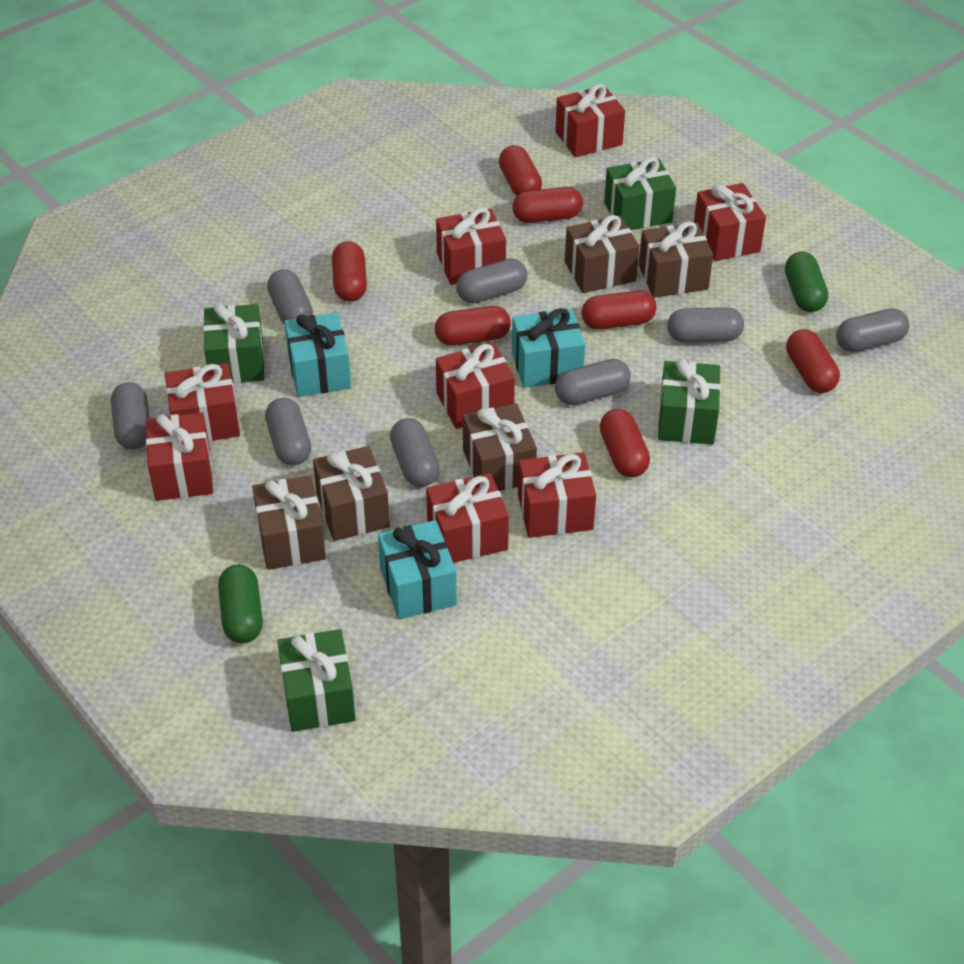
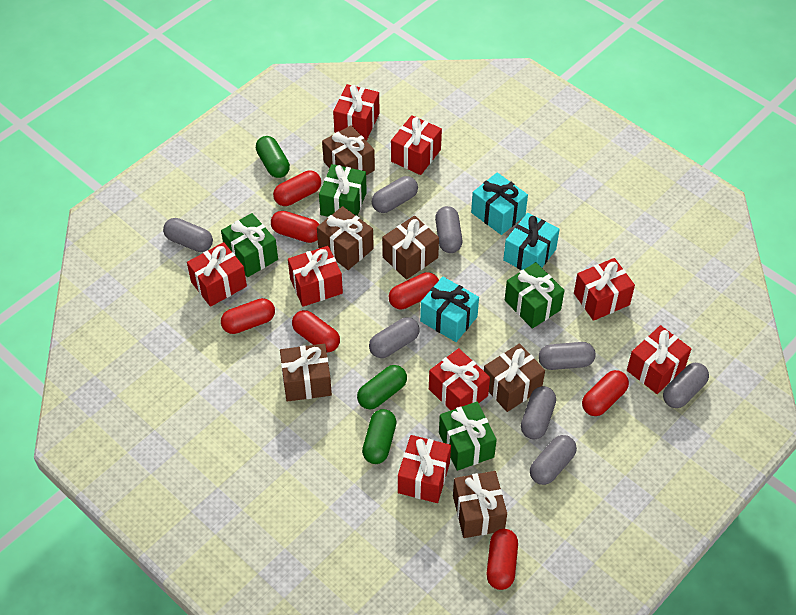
brown gift: [252,475,326,570] [313,446,390,541] [463,403,537,491] [565,215,639,293] [639,221,713,298] = 5 -> [280,344,332,402] [317,206,374,270] [322,125,375,175] [382,215,439,280] [453,471,507,538] [484,343,545,412] = 6
green capsule: [218,565,263,643] [785,251,828,312] = 2 -> [256,136,290,178] [357,365,407,410] [362,409,397,464] = 3

